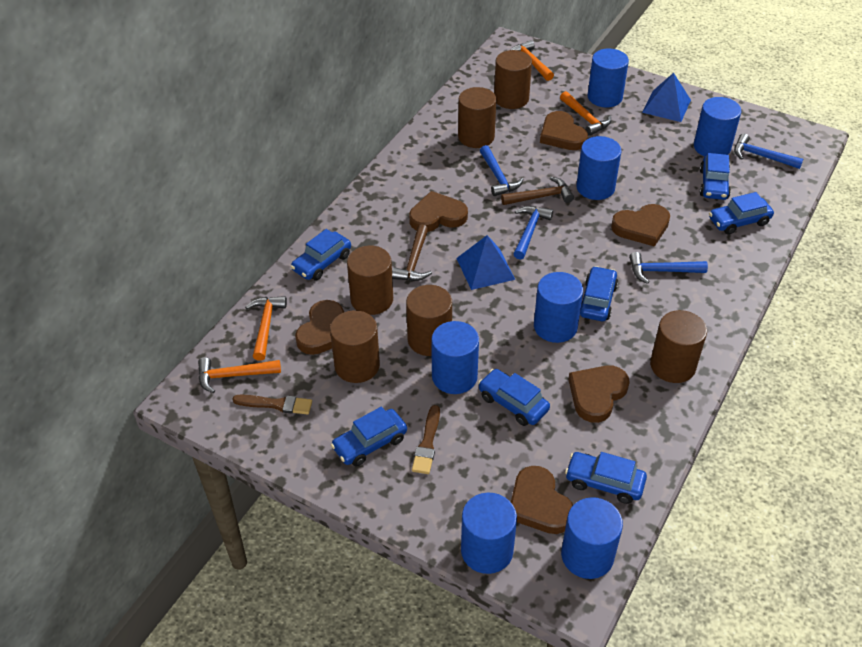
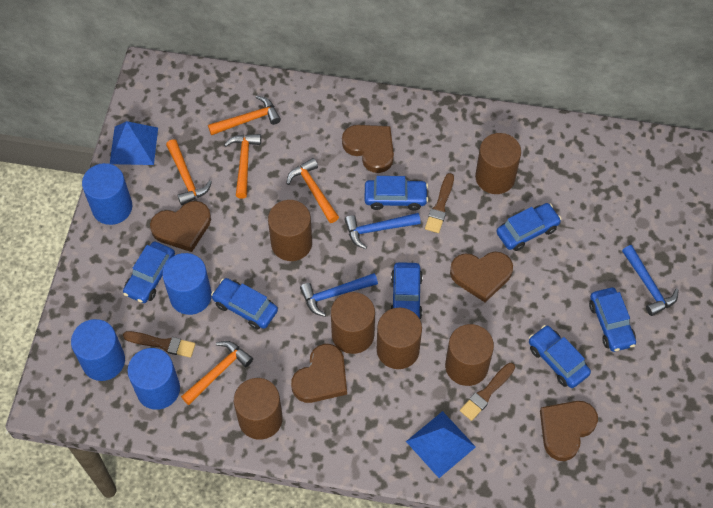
blue cylinder: [431,321,479,394] [461,493,517,574] [534,272,583,343] [561,497,623,579] [576,136,622,200] [587,49,629,107] [694,97,741,156] = 7 -> [71,319,125,381] [82,163,132,225] [127,348,180,410] [162,253,212,315] = 4
blue hammer: [480,145,524,196] [514,206,553,260] [629,252,708,284] [734,133,803,169] = 4 -> [300,273,378,317] [345,213,421,249] [622,245,679,316] = 3
brown brush: [232,395,312,414] [412,405,440,474] = 2 -> [123,331,195,358] [425,173,454,233] [460,363,515,421] = 3
brown hammer: [392,225,432,281] [501,177,574,205] = 2 -> none = 0
brown heart: [295,300,344,355] [409,191,468,232] [511,466,573,534] [540,111,588,150] [568,365,630,423] [611,204,670,247] = 6 -> [150,201,211,252] [291,344,347,403] [342,125,394,173] [450,252,513,302] [540,401,598,461] = 5
orange hammer: [198,357,281,394] [245,296,287,361] [511,40,554,81] [560,91,611,136] = 4 -> [166,139,212,205] [181,341,253,405] [208,96,281,135] [224,134,261,199] [286,158,339,223] = 5

